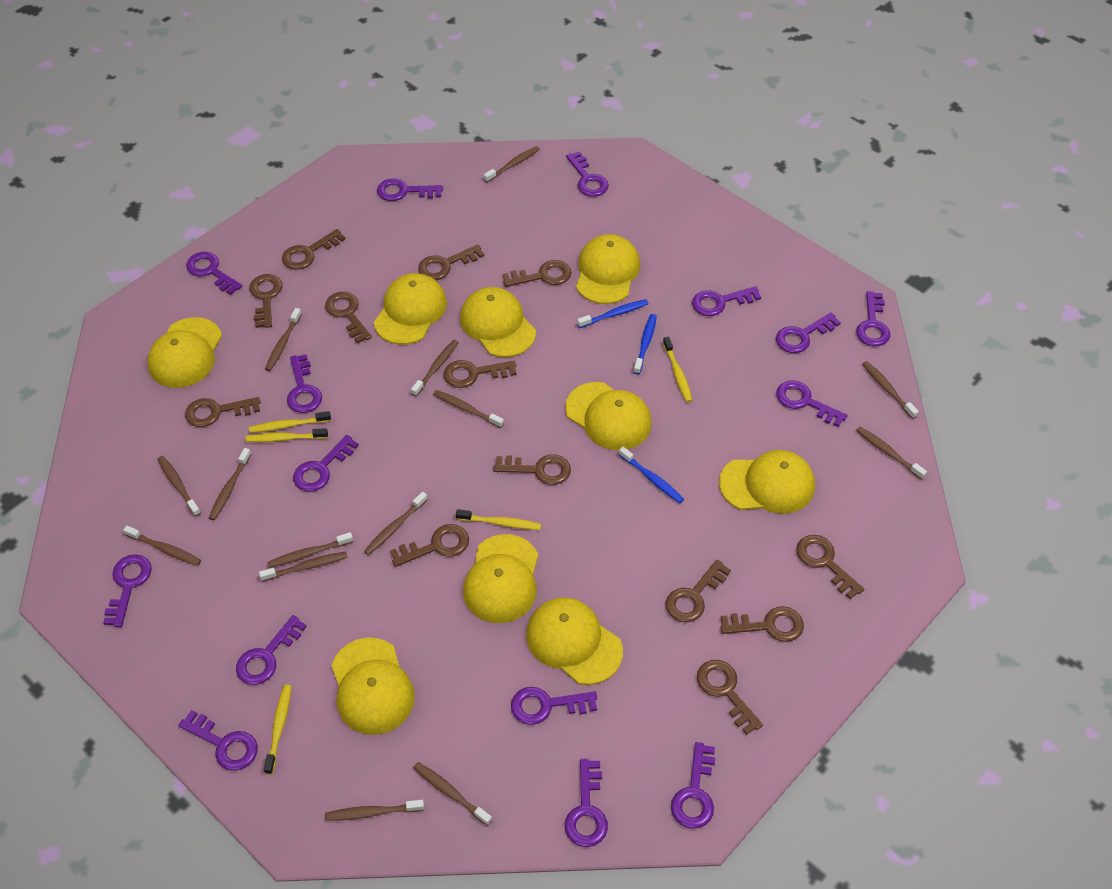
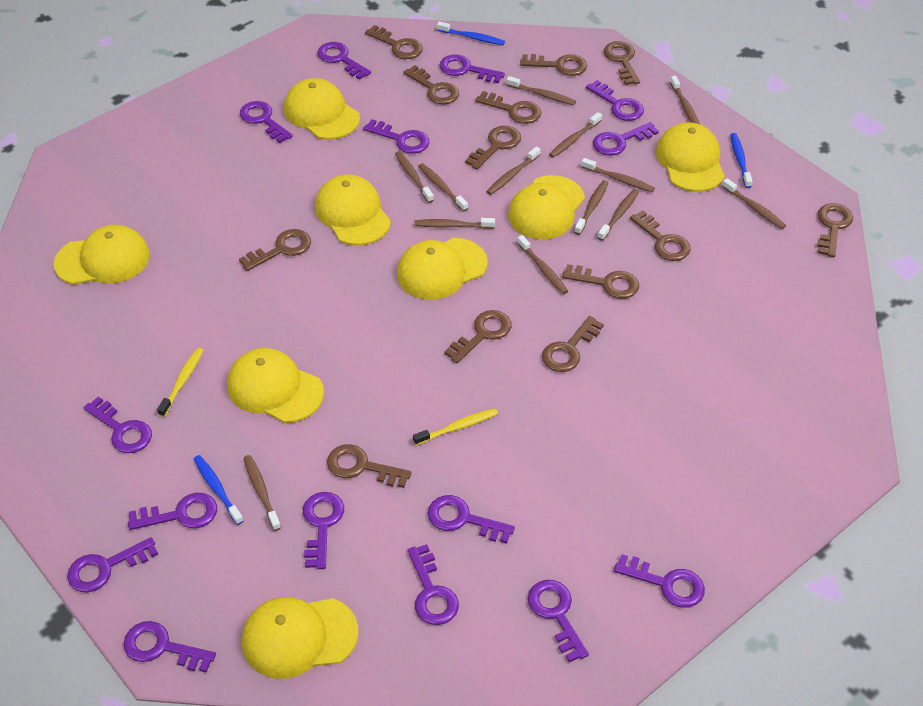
brown toothbrush: [123,526,201,566] [157,456,201,517] [209,448,251,520] [259,552,348,581] [265,308,302,371] [267,532,353,568] [325,800,424,821] [364,492,428,555] [411,340,459,396] [413,762,492,826] [433,390,504,428] [484,146,540,182] [856,427,927,480] [862,361,919,419] = 14 -> [244,455,281,531] [395,151,434,203] [414,218,495,229] [418,163,468,211] [486,146,541,195] [507,76,576,105] [517,235,568,294] [549,112,602,158] [574,180,608,235] [581,158,655,192] [598,189,639,241] [670,76,700,124] [722,178,786,229] = 13
yellow cap: [148,317,222,388] [331,638,415,735] [374,273,447,345] [460,287,536,357] [463,534,538,623] [526,597,623,685] [565,382,652,450] [576,234,640,304] [719,450,815,514] = 9 -> [54,225,150,285] [227,348,324,423] [242,597,358,679] [284,78,360,140] [315,174,391,245] [397,238,488,300] [508,175,585,239] [656,123,725,192] = 8
yellow toothbrush: [245,428,328,442] [249,411,331,433] [264,685,291,774] [456,509,541,530] [663,337,693,402] = 5 -> [157,348,203,417] [413,408,498,445] = 2

